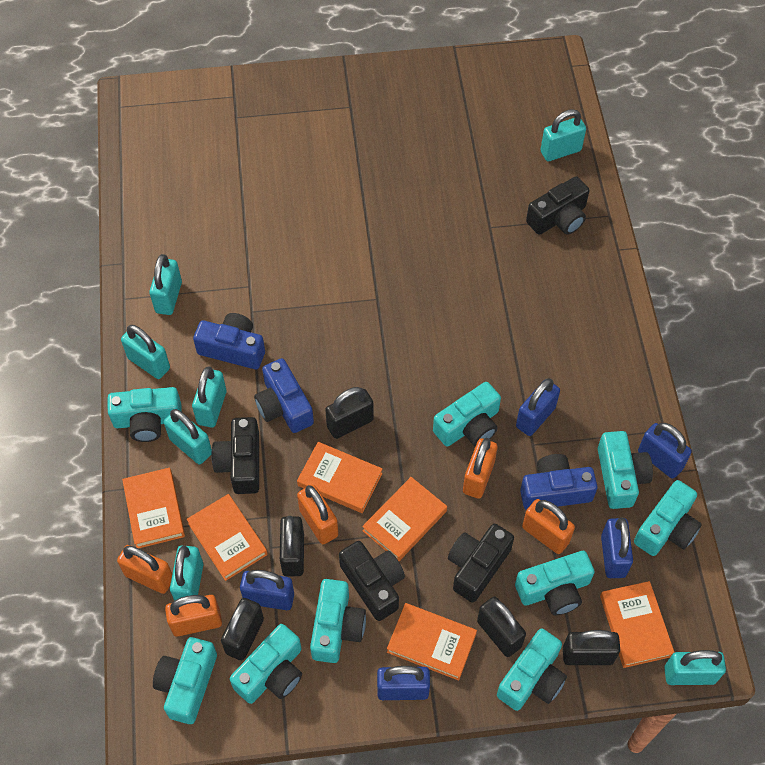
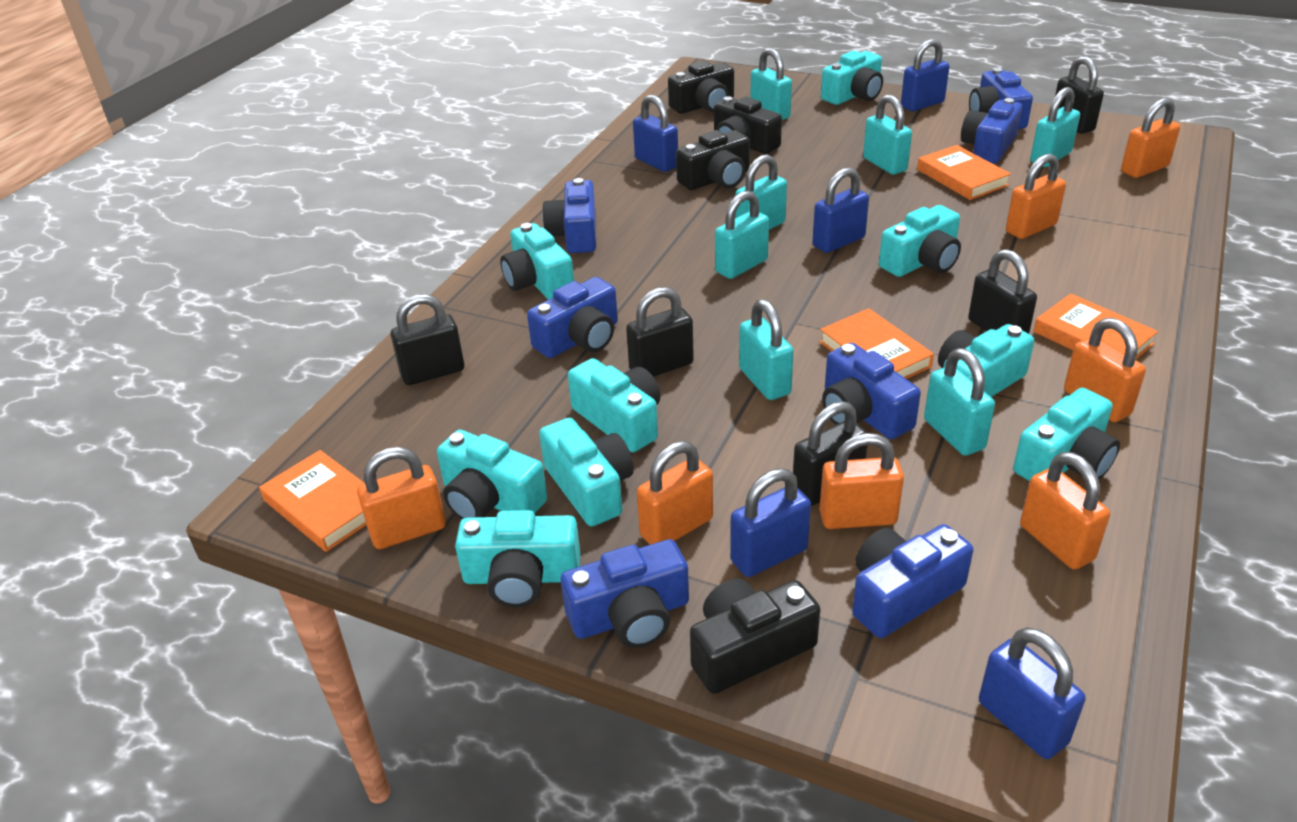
blue camera: [193,313,265,369] [254,358,314,433] [520,454,598,510] = 3 -> [527,277,618,358] [542,178,596,253] [561,539,689,648] [822,343,921,439] [852,524,973,638] [961,98,1023,164] [969,68,1033,129] = 7
orange book: [122,468,185,548] [187,494,267,581] [297,442,383,513] [362,477,447,561] [387,603,477,681] [600,581,675,668] = 6 -> [259,450,366,552] [819,308,934,379] [917,145,1011,200] [1033,294,1158,359] = 4
orange padlock: [117,545,172,594] [165,595,222,637] [297,485,338,544] [463,438,498,499] [522,499,575,554] = 5 -> [357,447,446,549] [637,441,713,545] [819,433,904,529] [1006,154,1066,239] [1020,452,1110,569] [1064,318,1146,422] [1121,98,1180,178] = 7

